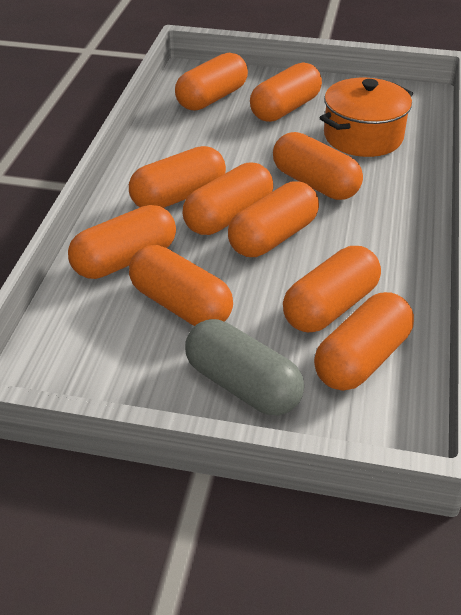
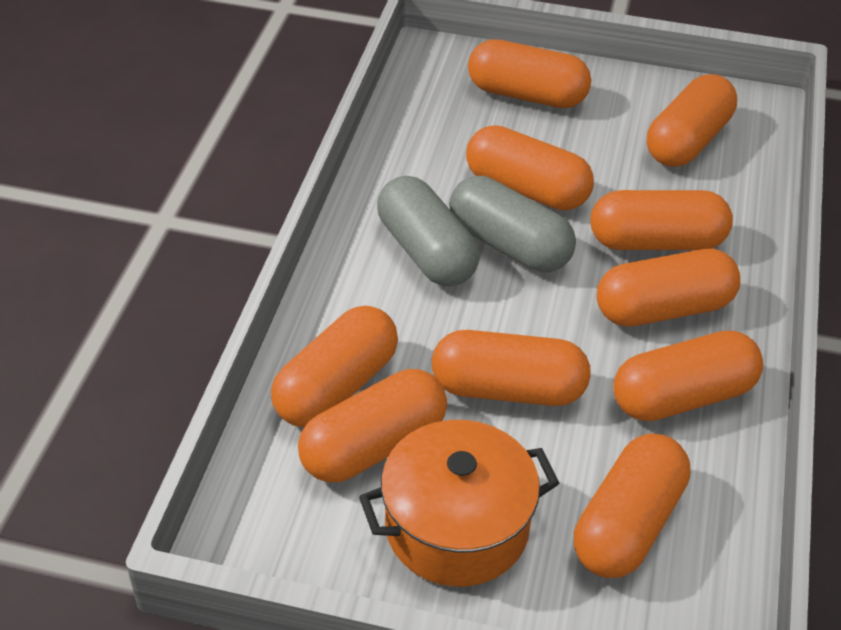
grey capsule: [185,319,304,415] = 1 -> [377,176,479,286] [449,176,576,272] = 2

